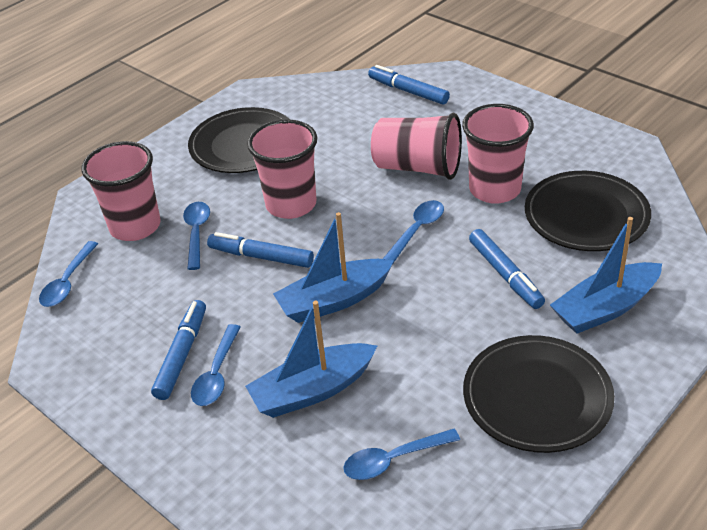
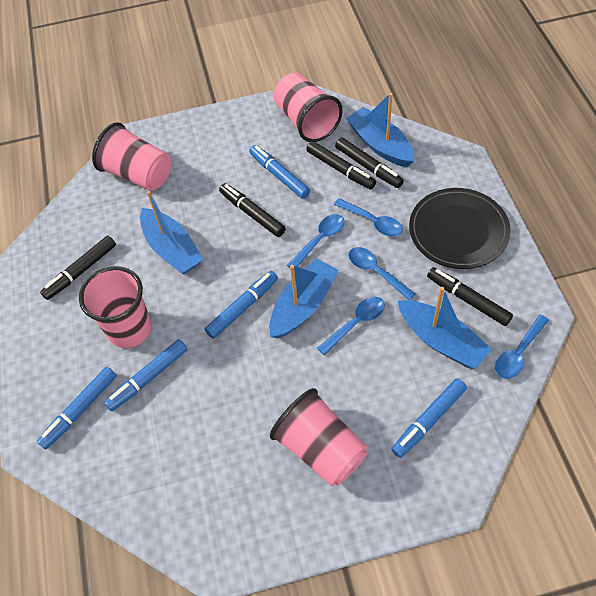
black marker: none = 0 -> [40,236,116,300] [219,183,286,237] [306,141,376,189] [335,137,404,188] [427,267,513,326] = 5
black plate: [188,107,290,173] [463,335,615,453] [525,171,651,251] = 3 -> [409,188,511,269] = 1
blue boat: [245,301,377,418] [273,212,394,323] [550,217,662,334] = 3 -> [140,191,203,274] [269,258,339,338] [346,93,414,167] [398,287,492,369] = 4
blue marker: [151,300,206,400] [207,232,314,268] [368,65,450,105] [469,229,545,309] = 4 -> [37,367,117,449] [104,339,187,411] [205,271,278,339] [249,145,310,199] [392,378,467,458] = 5

